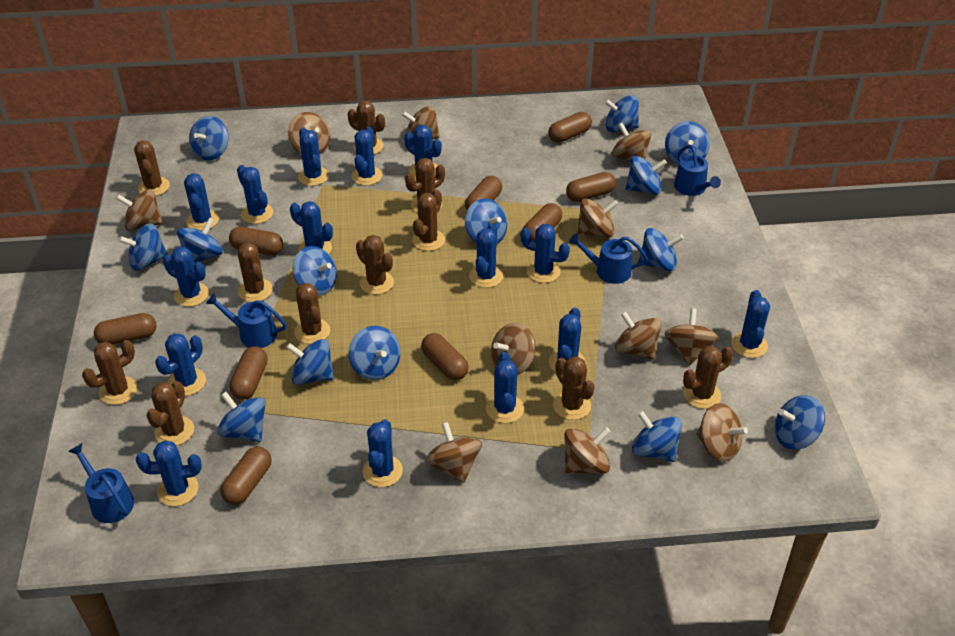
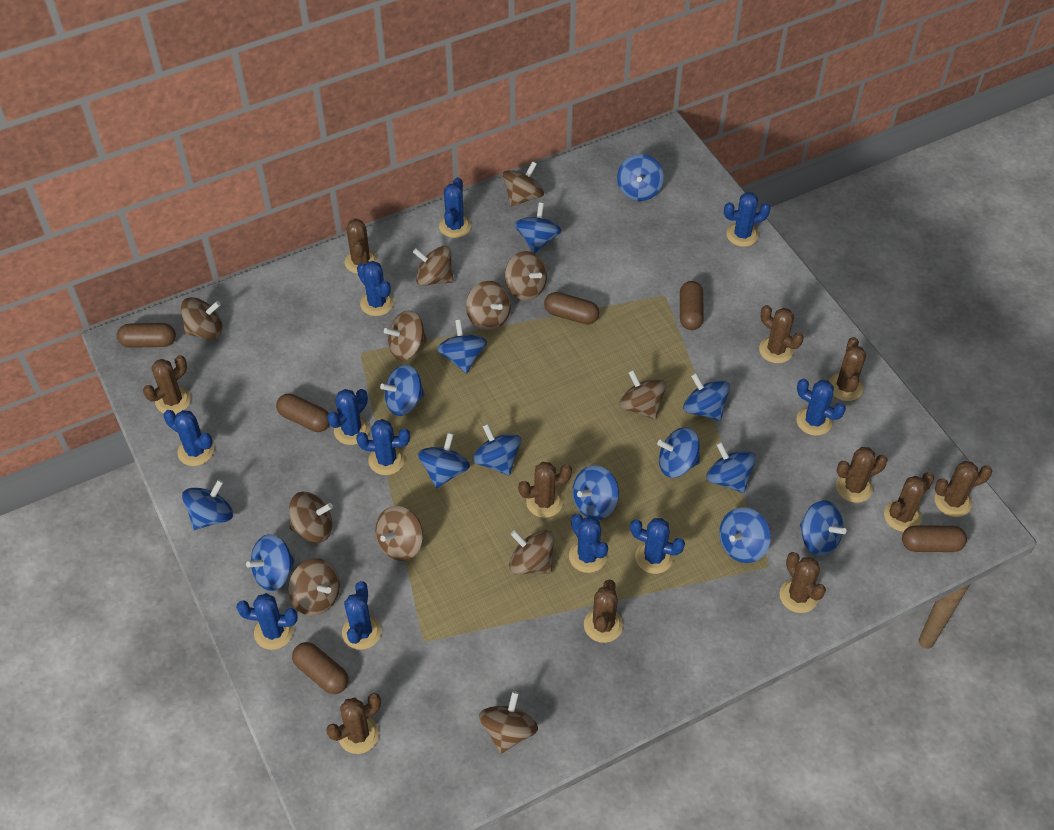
blue cactus: [136,440,202,506] [155,333,206,396] [163,247,209,307] [184,173,219,231] [237,165,273,224] [290,201,333,254] [298,127,329,186] [351,127,382,186] [363,419,403,487] [404,125,442,179] [469,224,503,288] [486,352,524,423] [521,224,570,283] [549,308,586,372] [731,290,770,358] = 15 -> [163,410,214,466] [236,593,298,650] [327,389,370,445] [342,581,381,650] [356,419,410,475] [357,261,394,316] [439,177,471,238] [569,514,608,573] [630,518,685,574] [724,192,771,247] [796,378,846,436] = 11
blue watering can: [68,443,134,523] [206,293,287,348] [569,233,648,284] [674,145,721,196] = 4 -> none = 0
brown capsule: [94,313,157,345] [220,447,271,505] [229,227,283,255] [229,346,268,400] [421,333,469,380] [465,176,502,211] [523,203,562,240] [548,112,592,143] [566,172,616,202] = 9 -> [117,323,176,348] [276,393,329,432] [292,642,348,694] [544,292,599,325] [680,281,704,330] [902,525,967,552] = 6
brown spinning top: [116,189,163,231] [288,112,330,154] [401,106,440,140] [426,422,482,483] [491,322,536,375] [564,427,611,474] [577,198,618,237] [612,123,651,161] [615,311,662,360] [664,308,719,366] [697,403,748,462] = 11 -> [181,297,223,340] [288,558,340,616] [289,492,333,543] [375,506,423,561] [384,311,427,360] [413,246,454,286] [466,281,511,331] [479,691,538,754] [503,161,544,207] [505,251,547,300] [509,530,554,574] [619,370,666,420] = 12

